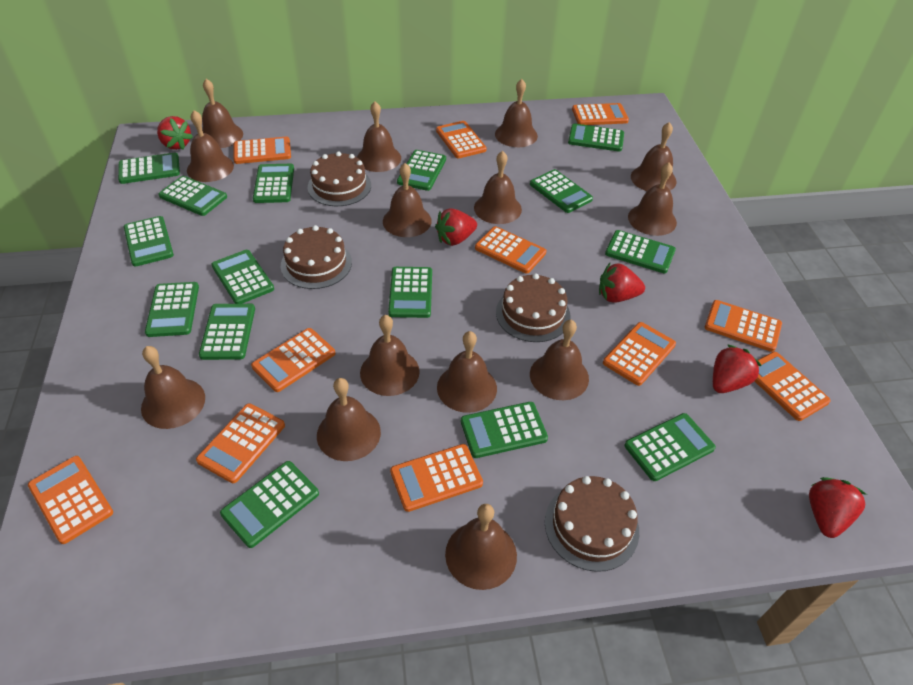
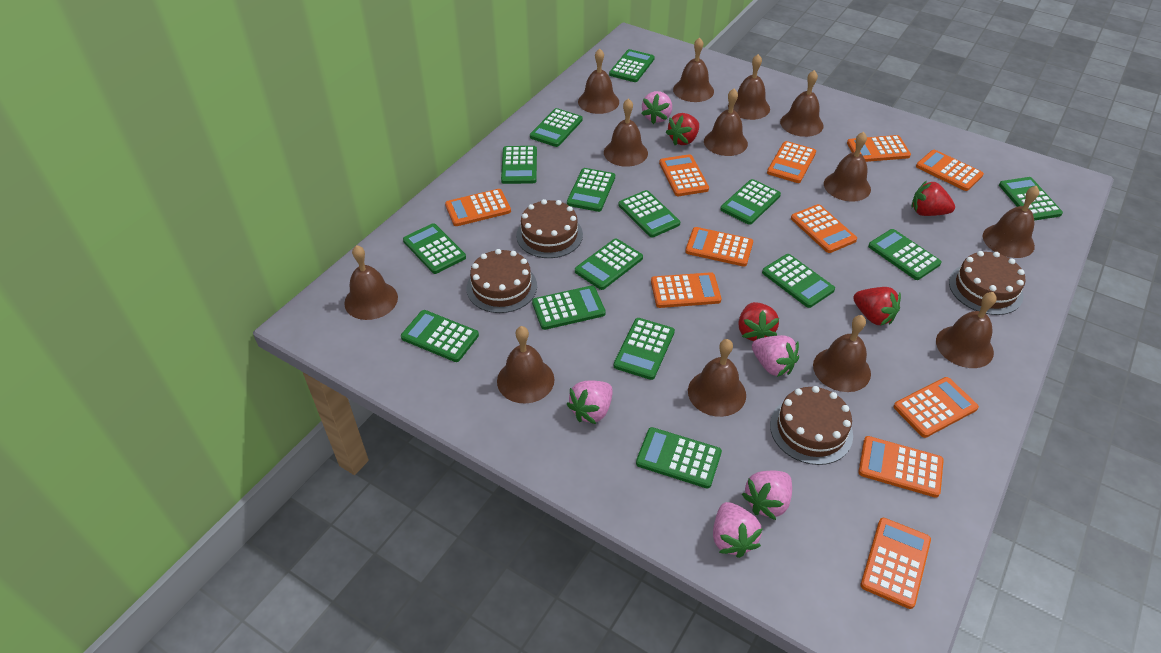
brown bell: [141,346,205,429] [187,110,234,182] [202,79,243,148] [317,378,381,461] [357,102,401,172] [360,315,420,396] [383,163,432,237] [437,331,497,413] [445,504,517,590] [474,151,522,224] [495,79,538,147] [530,320,589,400] [628,162,677,236] [631,122,676,191] = 14 -> [344,245,398,320] [497,326,555,404] [578,48,619,114] [604,98,648,167] [673,37,714,102] [688,339,746,417] [704,89,748,156] [728,54,770,120] [780,70,824,137] [813,315,871,392] [824,132,871,202] [936,292,997,368] [983,186,1039,258] = 13
pink strawberry: none = 0 -> [567,380,613,424] [641,91,672,124] [713,502,763,558] [742,470,792,520] [752,335,799,377] = 5
red strawberry: [157,116,193,150] [435,208,477,246] [599,263,645,303] [713,344,762,393] [809,477,867,538] = 5 -> [666,113,699,145] [738,302,779,341] [853,287,901,326] [911,181,955,216] = 4

